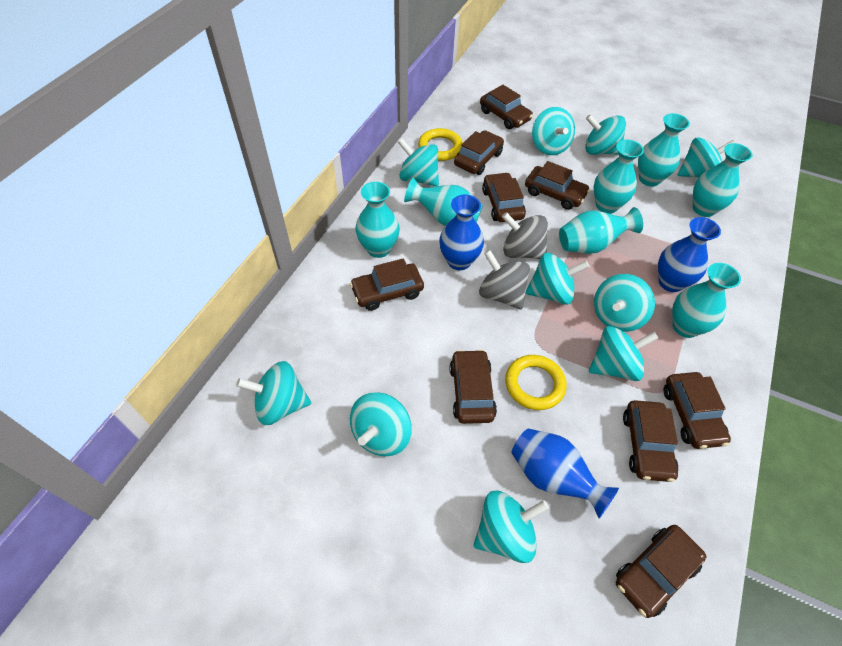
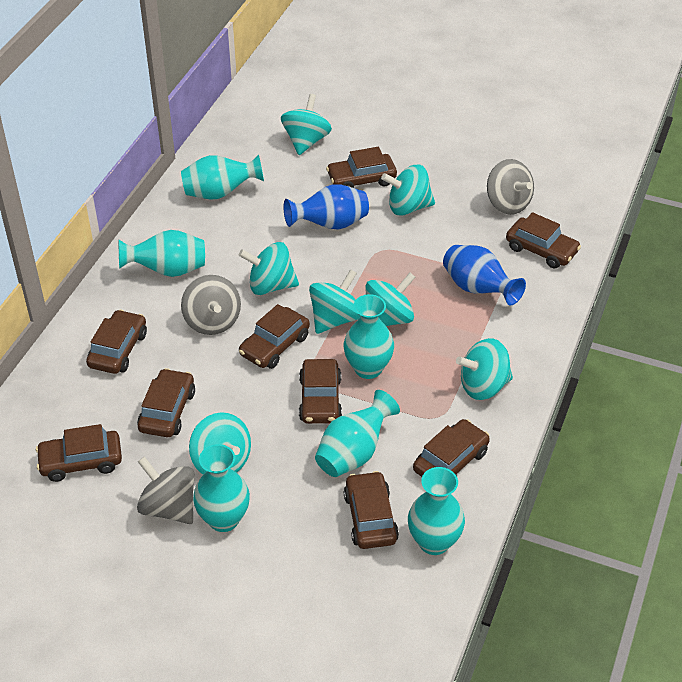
blue vase: [439,194,484,270] [512,428,619,519] [658,217,721,292] = 3 -> [284,184,369,230] [443,245,526,306] = 2
grey spinning top: [479,250,530,309] [502,212,548,259] = 2 -> [137,456,195,524] [181,275,241,335] [487,159,534,215] = 3
turquoise spinning top: [236,361,311,425] [350,392,412,456] [398,138,439,187] [474,491,549,563] [526,253,590,305] [532,107,575,155] [585,114,626,155] [589,326,658,381] [594,274,655,332] [678,137,735,177] = 10 -> [189,412,251,475] [239,242,299,295] [281,94,332,155] [309,269,361,334] [366,273,415,326] [381,165,435,215] [456,338,513,400] = 7
turquoise vase: [356,182,400,258] [404,177,483,226] [559,207,643,254] [593,140,644,214] [638,113,690,187] [672,263,741,338] [693,143,752,217] = 7 -> [119,230,205,277] [181,155,264,200] [193,444,250,532] [315,390,400,477] [343,294,394,379] [408,467,465,555] = 6
yellow ring: [418,128,463,161] [505,355,567,410] = 2 -> none = 0

